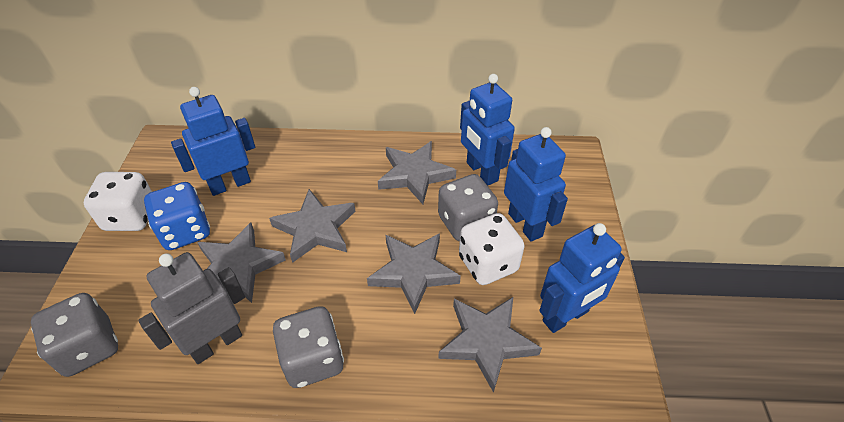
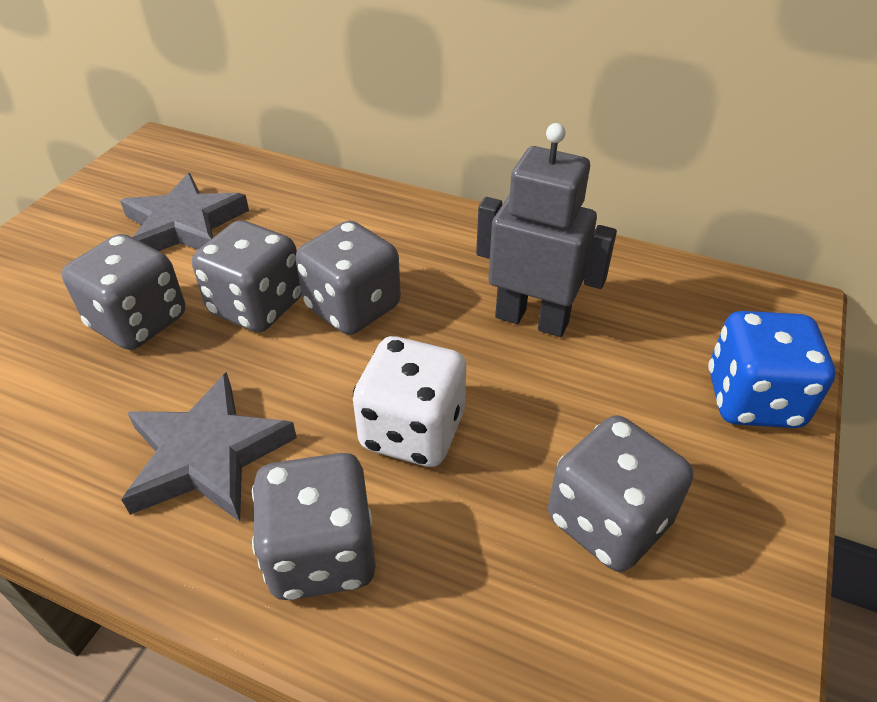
blue robot: [171,87,255,196] [460,74,515,186] [504,127,568,241] [539,223,625,333] = 4 -> none = 0
grey dice: [31,293,118,377] [273,306,344,388] [438,174,498,241] = 3 -> [62,234,185,350] [192,220,302,332] [252,453,376,600] [296,221,401,335] [548,415,693,572] = 5
grey star: [197,223,286,303] [269,189,355,263] [367,233,461,314] [378,141,456,204] [438,297,542,393] = 5 -> [120,173,249,251] [121,372,297,522] = 2
white dice: [84,172,152,231] [459,213,524,285] = 2 -> [353,336,466,467] = 1

